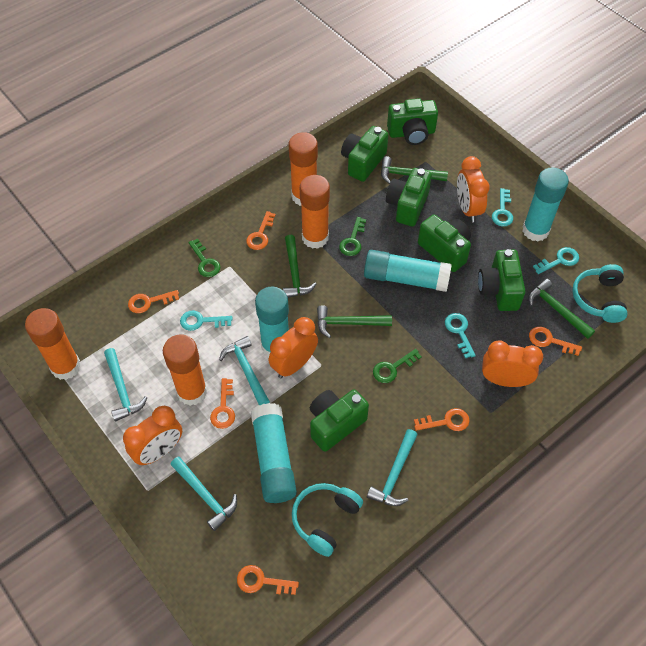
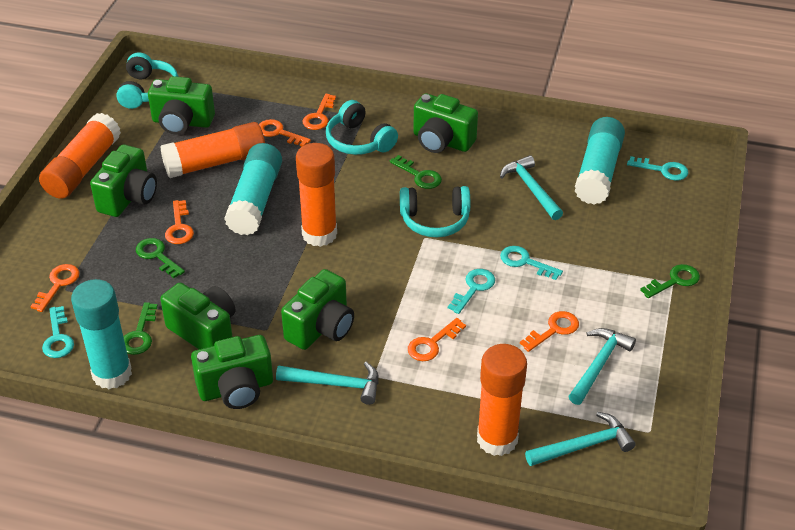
green hammer: [283,235,316,298] [317,305,392,338] [381,156,448,184] [528,278,595,339] = 4 -> none = 0
green key: [188,239,220,277] [339,217,366,256] [373,349,422,383] = 3 -> [124,302,158,355] [136,238,185,278] [390,155,442,189] [640,264,700,298] = 4
orange clock: [123,406,182,465] [269,317,318,378] [457,156,490,222] [482,341,543,387] = 4 -> none = 0
turquoise glue stick: [251,403,297,503] [255,287,289,357] [364,250,452,292] [523,167,569,242] = 4 -> [71,279,132,389] [224,143,282,235] [575,117,625,205] = 3
turquoise headphones: [292,483,363,557] [572,264,628,323] = 2 -> [116,52,179,109] [326,100,398,155] [400,186,470,237] = 3

